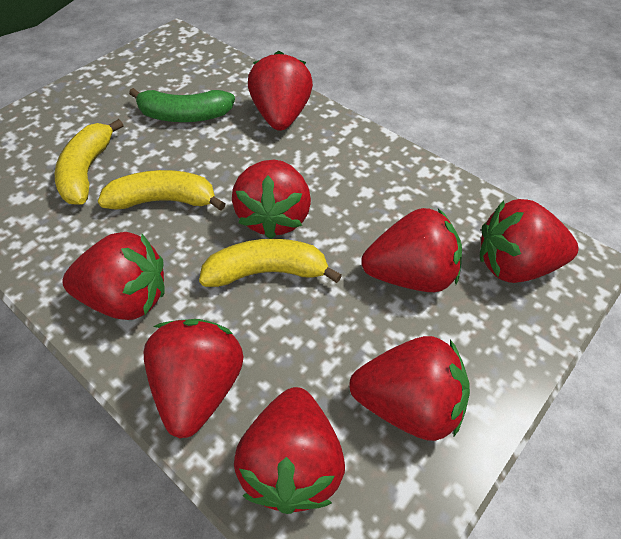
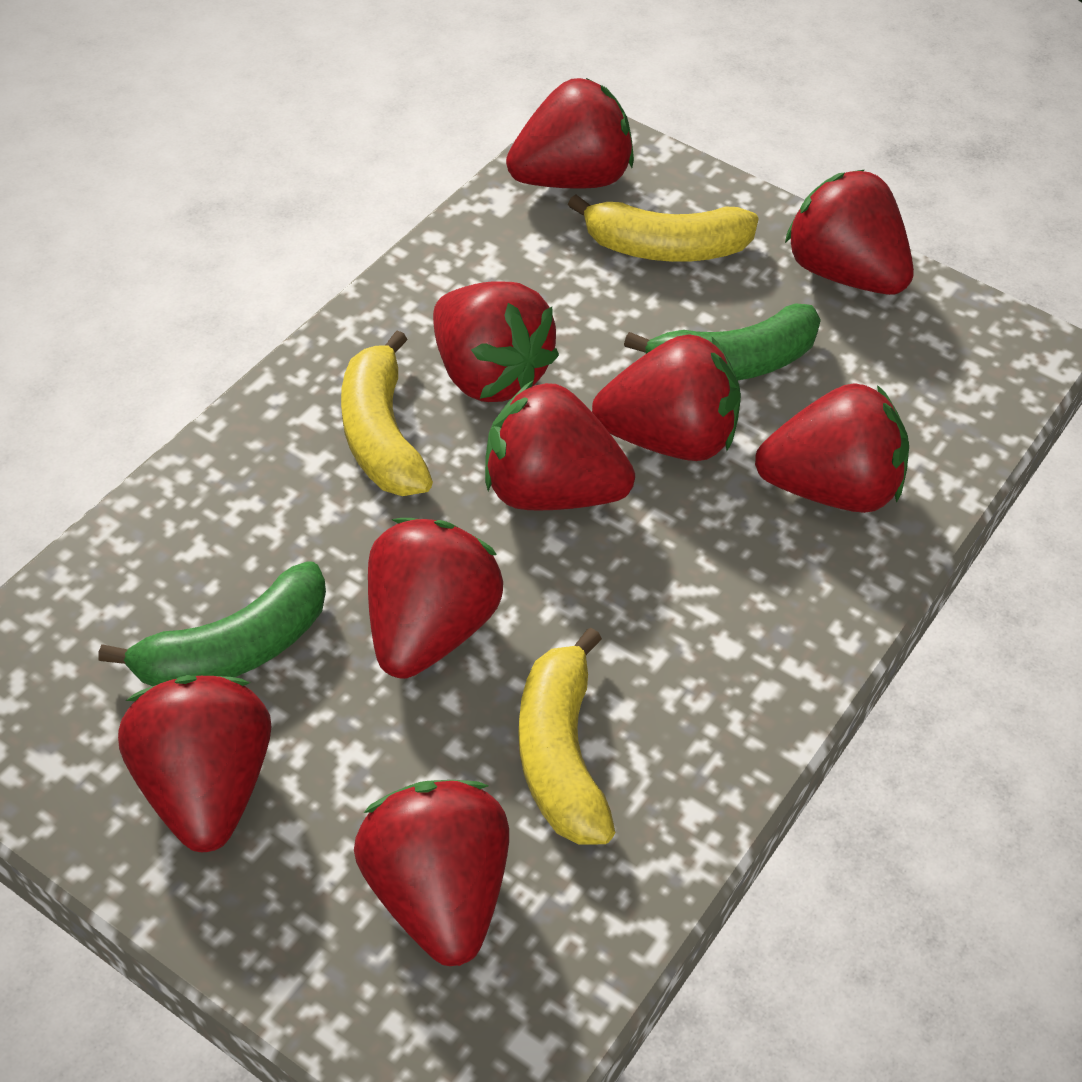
green banana: [129,88,235,122] = 1 -> [98,561,326,686] [624,304,821,380] = 2
red strawberry: [63,232,165,320] [144,319,243,438] [232,160,311,239] [234,387,345,514] [248,51,313,131] [349,336,470,441] [361,208,462,292] [480,199,578,283] = 8 -> [118,675,272,852] [354,780,509,966] [368,518,503,679] [433,281,559,402] [485,380,635,510] [506,78,634,189] [592,334,741,461] [755,383,909,513] [785,170,914,295] = 9

